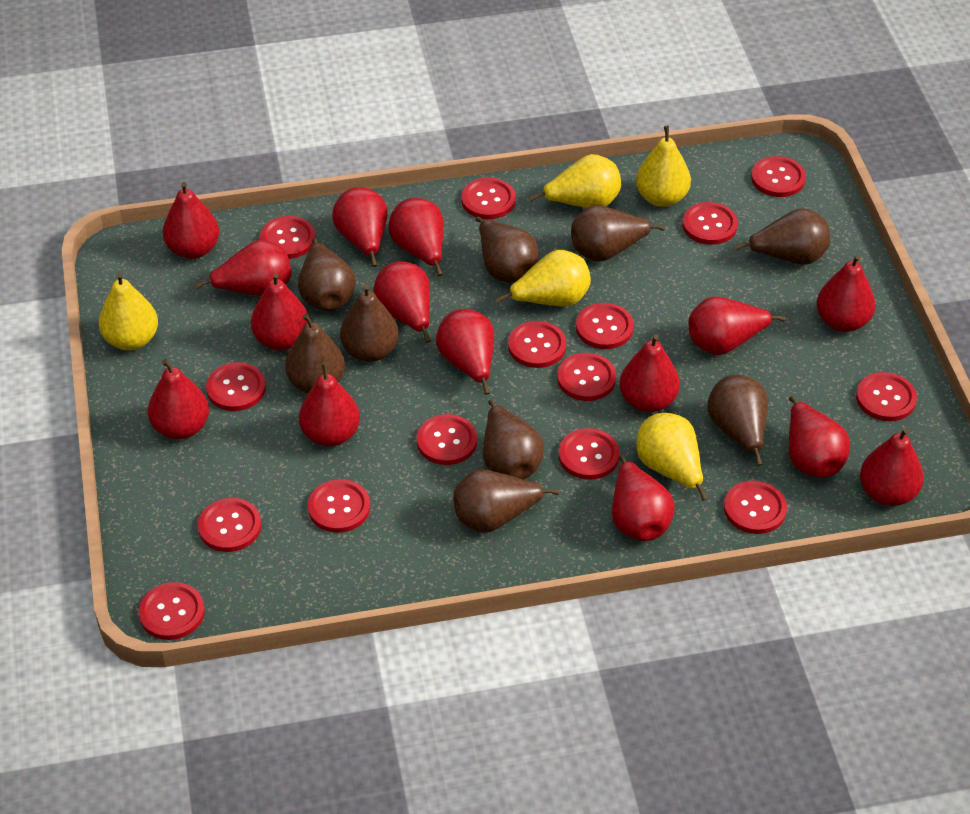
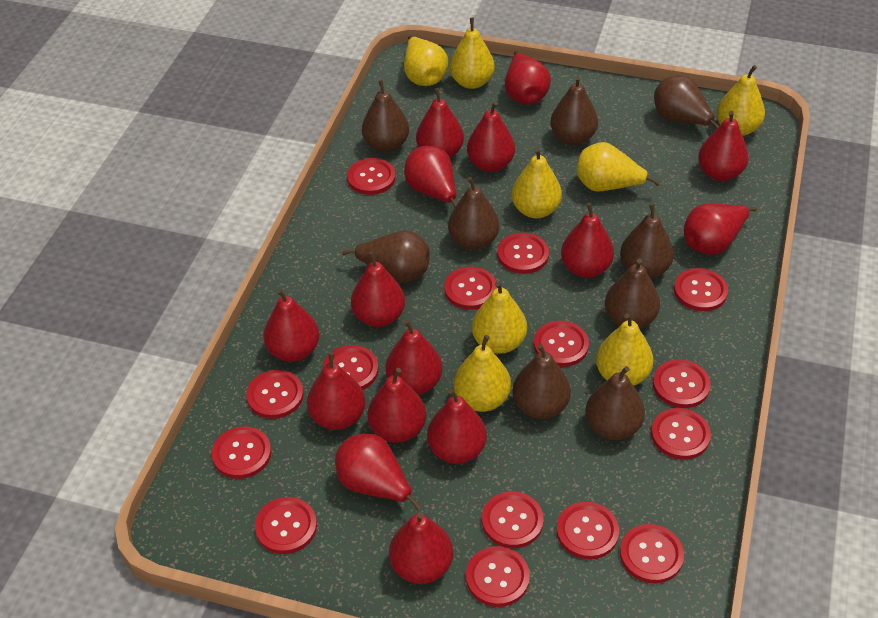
yellow pear: [99,273,158,350] [496,250,591,306] [529,154,621,208] [636,126,691,207] [637,413,708,501] = 5 -> [404,36,448,86] [449,18,495,89] [454,335,511,412] [472,282,527,354] [511,148,562,219] [577,142,660,192] [596,313,654,386] [716,65,765,136] = 8

